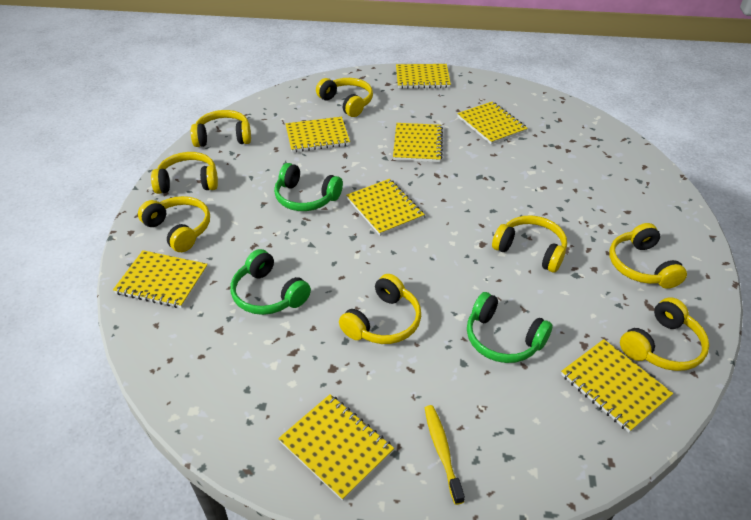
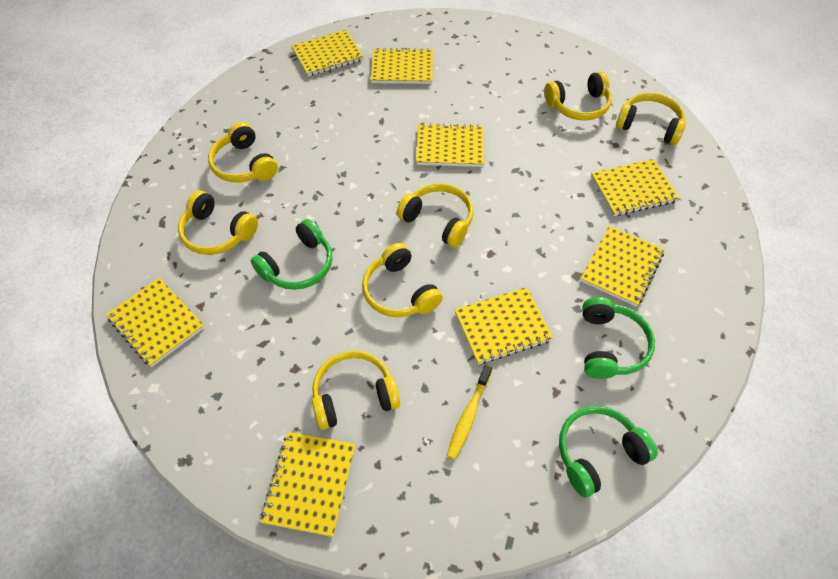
yellow headphones: [138,196,210,252] [151,152,218,194] [191,110,251,147] [316,78,373,117] [339,274,421,344] [492,215,567,273] [609,223,687,289] [620,297,709,371] = 8 -> [178,191,258,255] [208,122,278,183] [312,351,400,430] [362,243,443,317] [397,183,474,248] [544,71,612,121] [616,93,686,145] = 7

